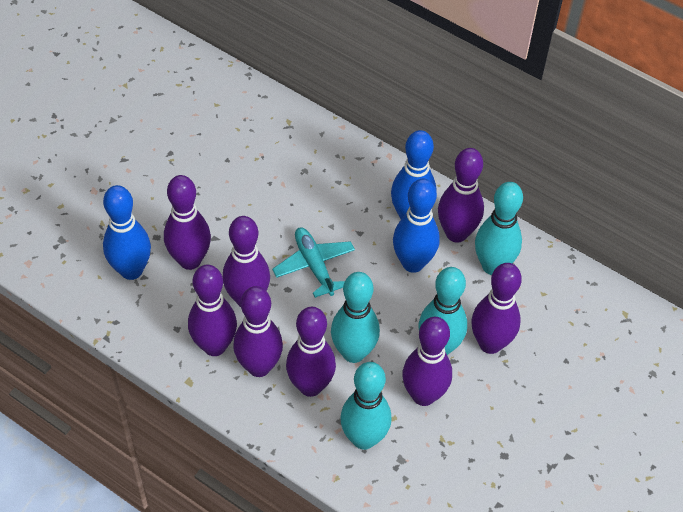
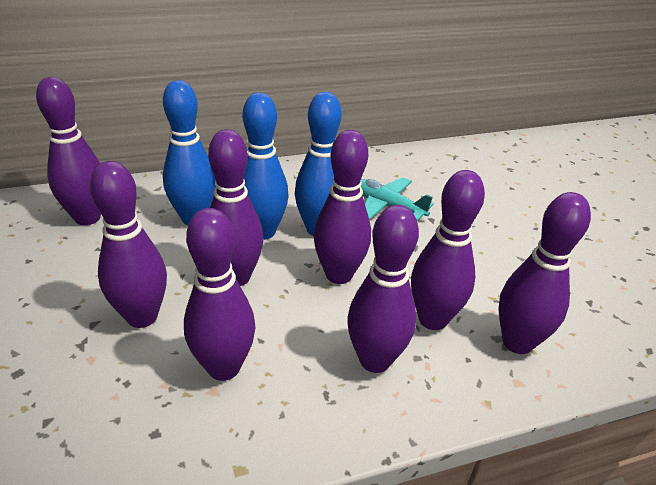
turquoise bowling pin: [331,272,380,363] [340,362,391,450] [419,267,467,355] [475,182,523,275] = 4 -> none = 0

